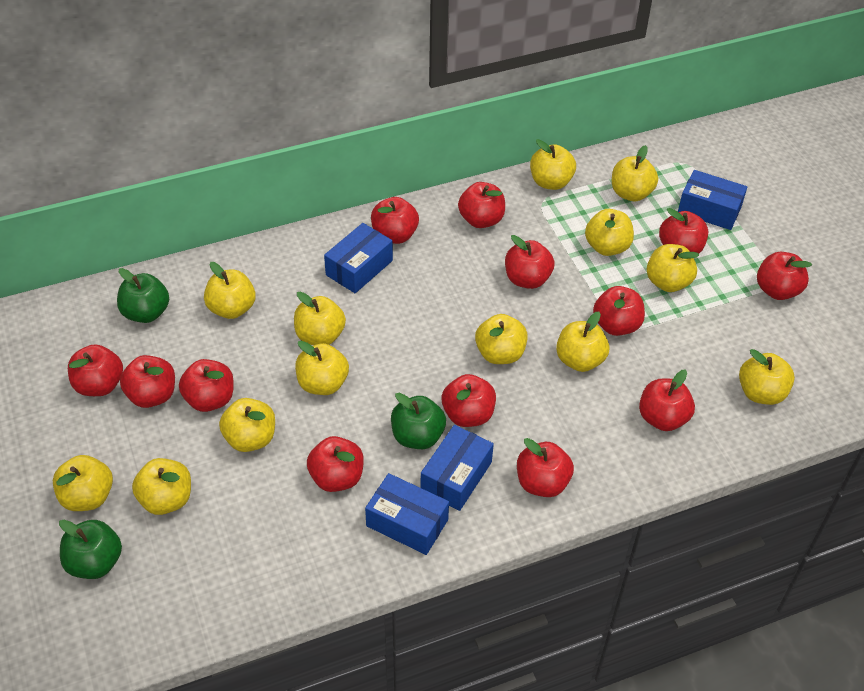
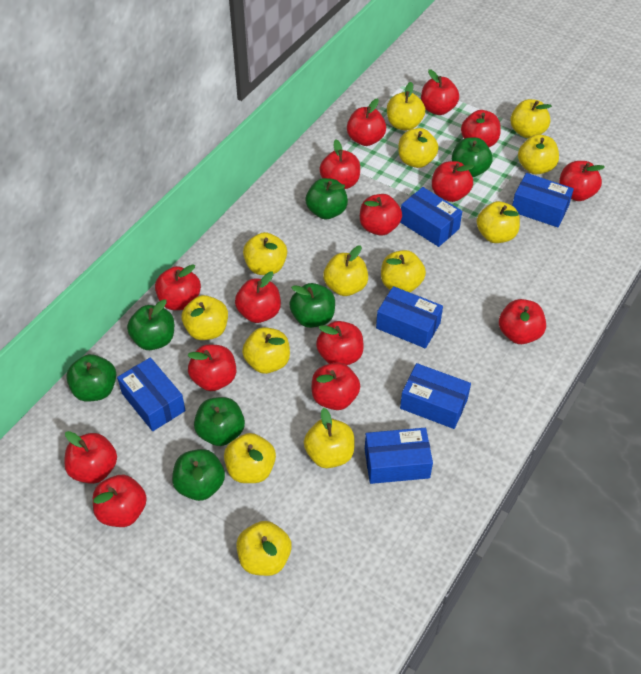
blue box: [324,223,393,293] [365,473,449,555] [421,425,494,511] [678,170,747,230] = 4 -> [117,357,186,431] [365,428,433,484] [376,286,443,348] [400,187,462,247] [400,363,471,429] [512,173,574,227] = 6
green apple: [59,520,122,579] [117,268,169,323] [391,393,446,449] = 3 -> [66,354,117,402] [127,299,174,350] [172,449,225,501] [194,397,245,446] [289,283,335,328] [306,178,348,219] [451,138,493,177] = 7
red apple: [68,344,123,396] [120,355,175,408] [179,359,234,412] [307,436,364,492] [371,197,419,244] [442,374,496,427] [458,182,505,228] [505,235,555,289] [517,438,574,497] [593,286,645,336] [639,370,695,431] [659,208,708,254] [757,252,812,300] = 13 -> [64,431,117,484] [93,475,147,527] [155,264,201,310] [187,344,236,391] [235,272,281,323] [312,362,360,410] [316,321,364,365] [319,140,360,189] [347,98,386,146] [360,194,402,236] [421,69,459,115] [432,161,474,202] [461,110,501,147] [499,299,546,344] [559,161,605,201] = 15

